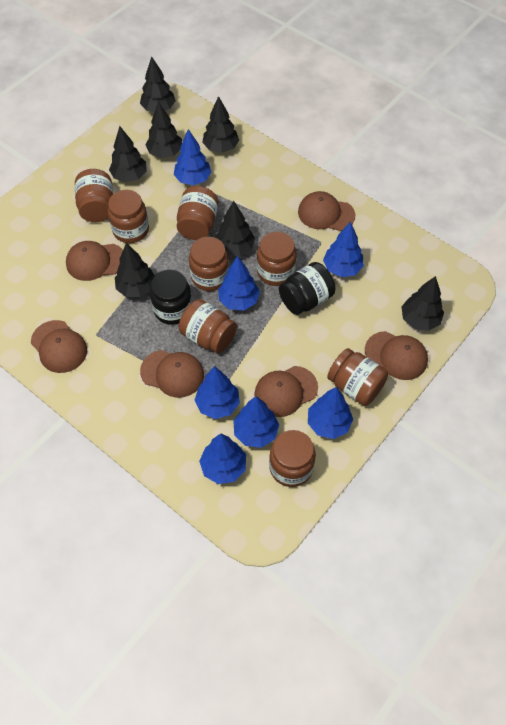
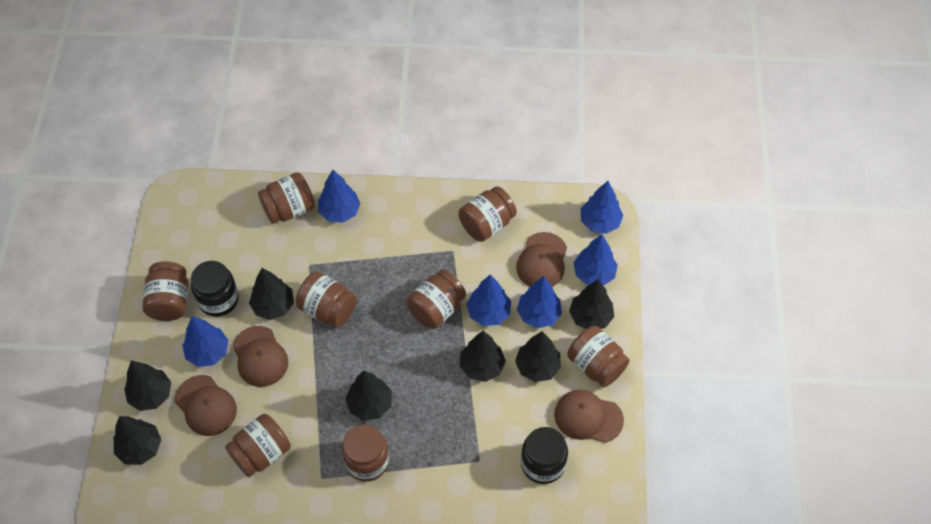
blue tree: [174,129,211,185] [194,366,240,419] [199,434,246,484] [218,256,260,310] [233,396,279,448] [308,387,353,439] [323,222,364,277] = 7 -> [182,316,228,367] [318,170,361,223] [466,274,511,326] [517,276,562,328] [573,234,618,286] [581,181,623,234] = 6
brown cap: [31,320,87,373] [66,241,123,281] [140,350,204,398] [254,366,318,417] [298,191,355,231] [365,331,428,380] = 6 -> [175,375,237,436] [232,326,288,387] [516,232,567,287] [554,390,624,443] = 4

